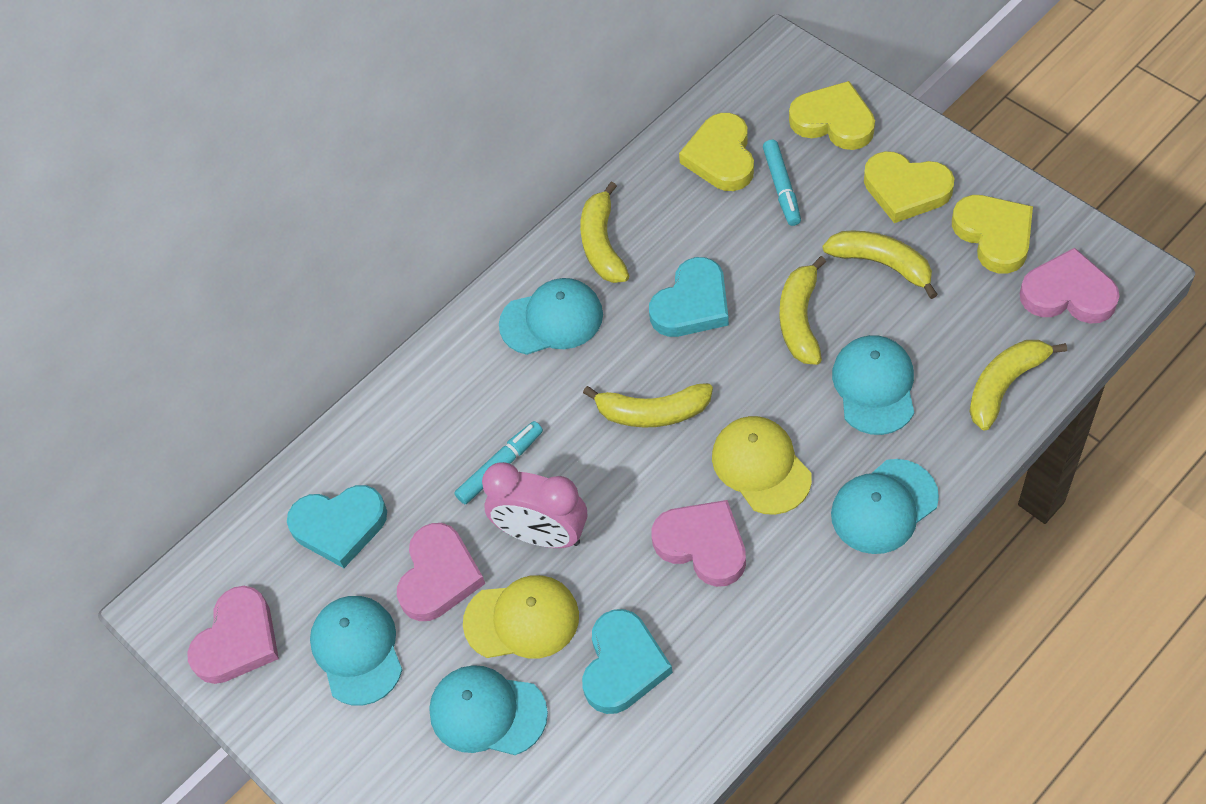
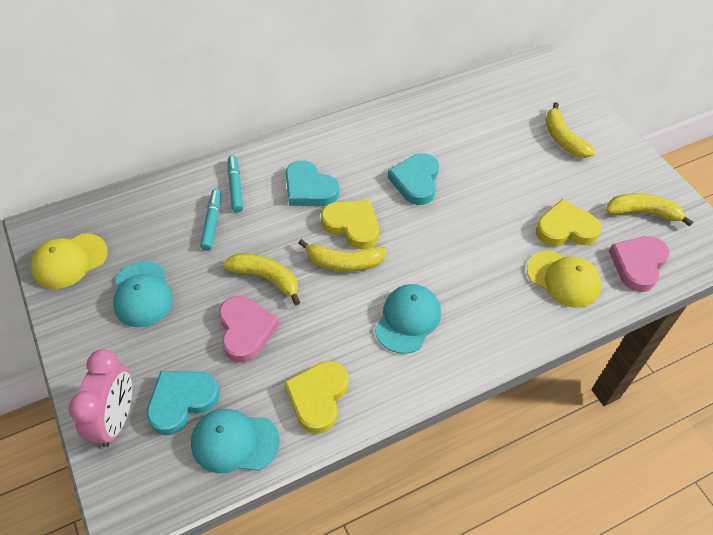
pink heart: [187,586,279,684] [397,523,485,621] [652,500,746,587] [1020,248,1120,323] = 4 -> [219,296,279,362] [609,236,670,292] = 2
turquoise cap: [310,596,402,706] [429,665,548,755] [499,278,603,355] [831,459,939,554] [832,335,914,435] = 5 -> [113,261,173,327] [191,409,279,473] [375,284,441,354] = 3
yellow banana: [580,182,629,283] [583,383,713,427] [780,256,826,365] [823,231,938,299] [969,340,1067,431] = 5 -> [223,254,300,305] [298,239,387,272] [545,102,595,158] [606,193,693,227] = 4
yellow heart: [679,113,754,191] [789,81,875,150] [864,151,954,223] [952,195,1033,274] = 4 -> [284,361,348,434] [321,200,379,249] [536,199,602,246] = 3

